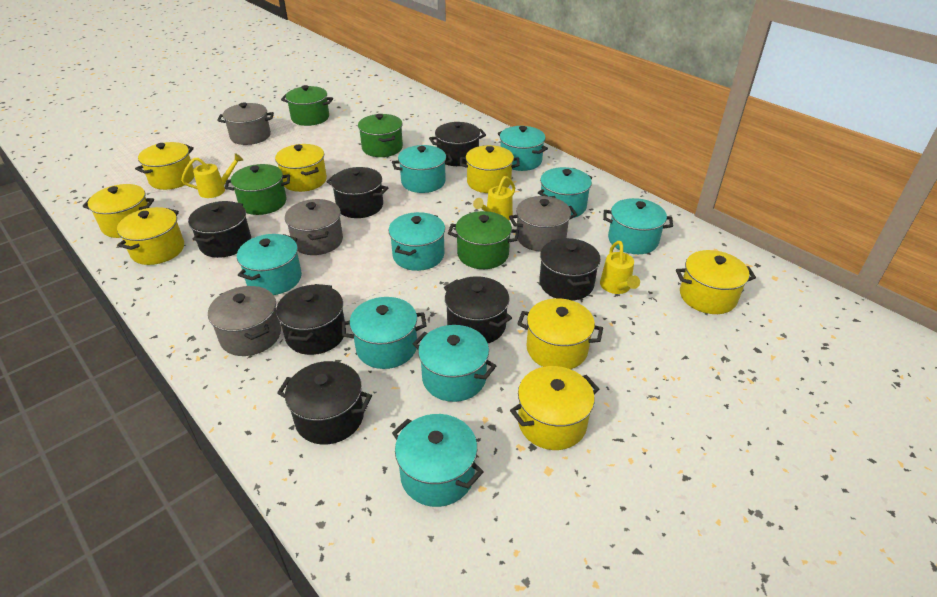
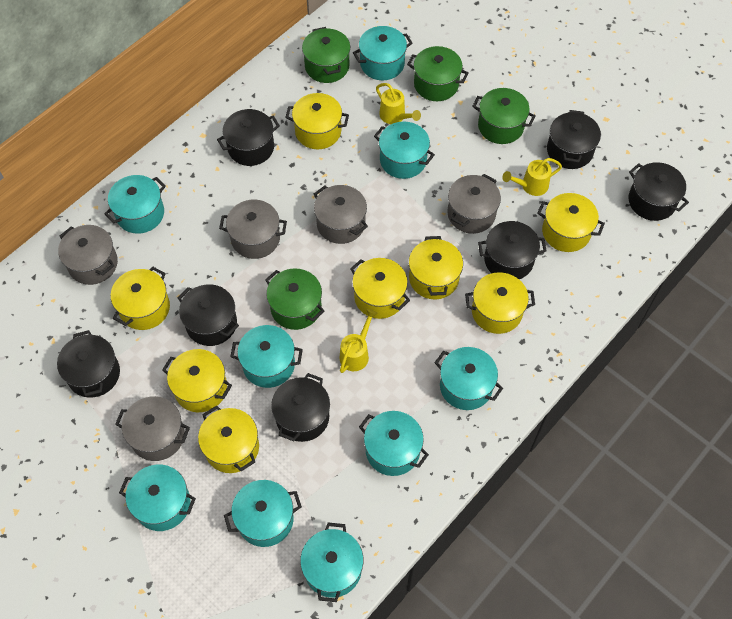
grey pot: [208,286,281,356] [217,103,274,145] [285,199,343,255] [509,196,577,252] = 4 -> [58,225,118,285] [115,396,190,461] [219,200,287,259] [314,185,368,244] [447,174,501,234] = 5

